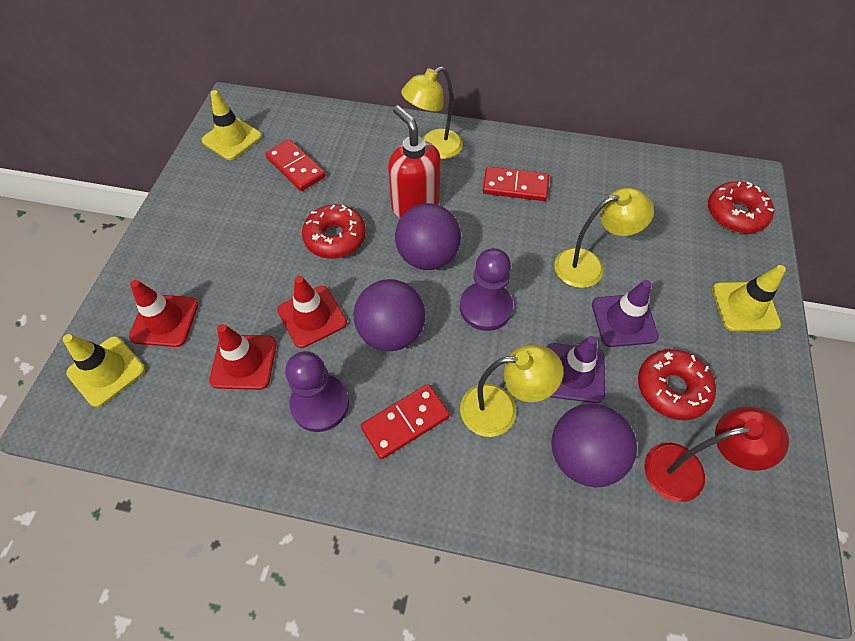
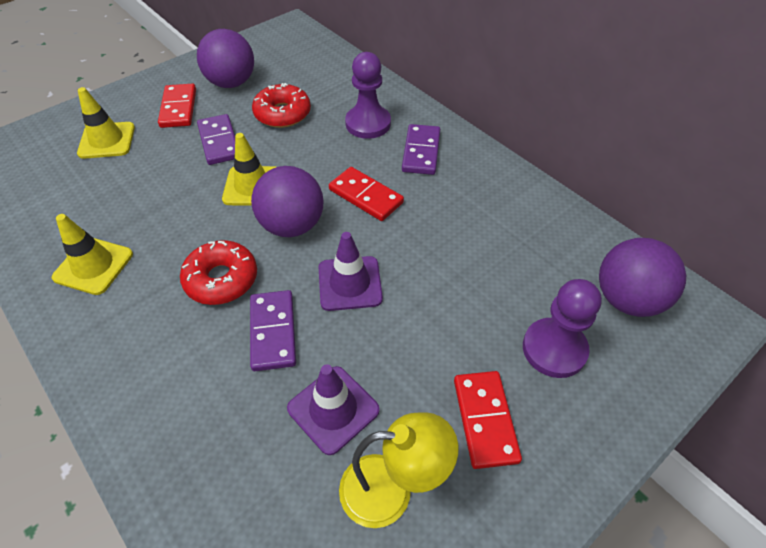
purple domino: none = 0 -> [197,114,235,165] [250,290,296,371] [402,124,440,175] = 3
red donut: [302,204,366,258] [638,349,716,420] [708,182,774,233] = 3 -> [180,240,257,305] [252,83,311,128] = 2
red lamp: [644,406,789,502] = 1 -> none = 0
red soap dispenser: [388,105,441,218] = 1 -> none = 0
red traffic cone: [129,280,198,347] [209,324,277,390] [277,276,347,348] = 3 -> none = 0
yellow lamp: [401,66,463,159] [460,344,563,437] [554,188,654,288] = 3 -> [339,412,458,528] = 1

